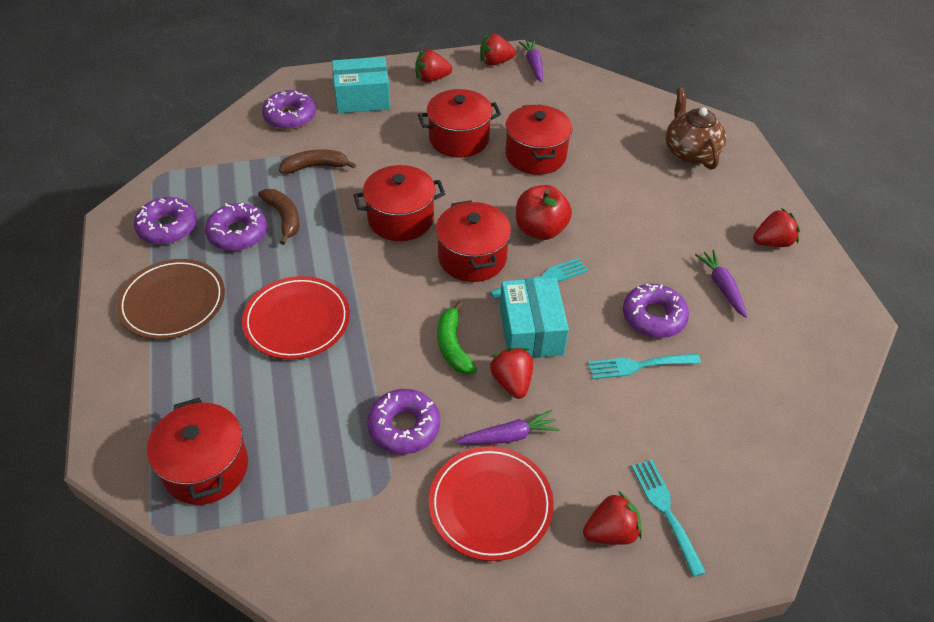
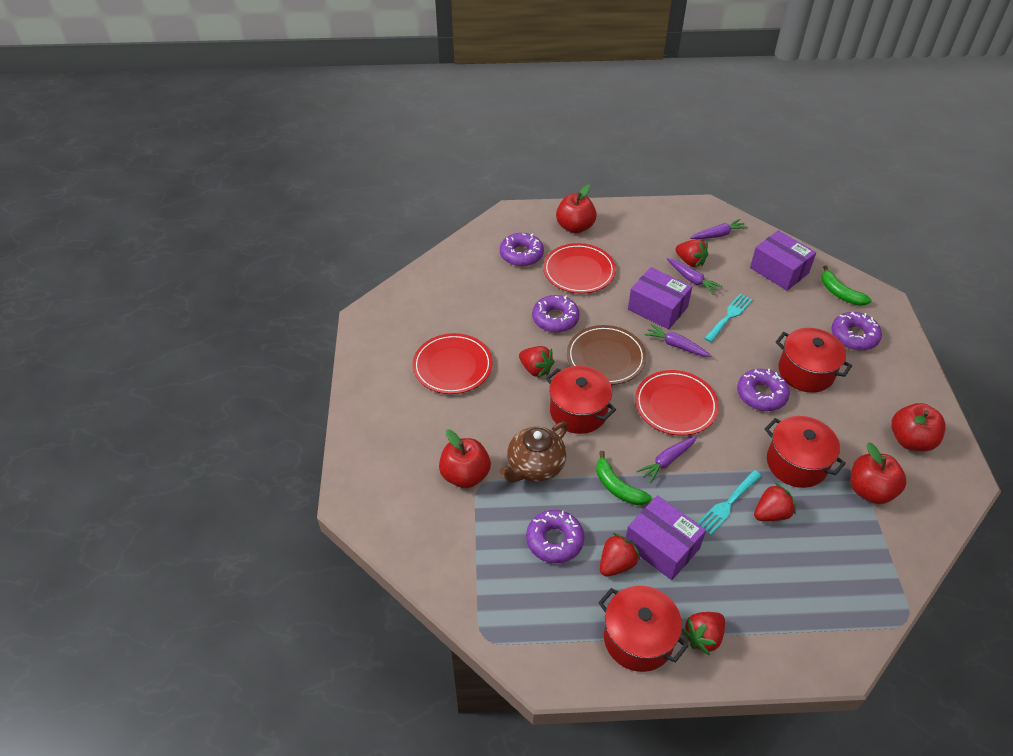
brown banana: [258,189,300,245] [279,149,356,174] = 2 -> none = 0
green banana: [437,301,477,374] = 1 -> [596,451,652,505] [822,265,872,306] = 2
purple box: none = 0 -> [626,495,706,580] [628,267,692,330] [750,230,816,291] = 3
purple carrot: [456,410,560,444] [519,40,543,82] [695,250,747,318] = 3 -> [637,436,697,483] [644,324,712,357] [667,258,723,295] [690,219,748,239] = 4
red apple: [516,185,572,240] = 1 -> [439,430,491,488] [556,185,597,234] [850,442,907,504] [891,403,946,451] = 4
red plate: [242,276,350,360] [429,446,554,561] = 2 -> [413,333,492,394] [543,243,616,294] [635,370,719,436] = 3
red pot: [147,398,248,505] [354,165,445,241] [418,89,501,158] [436,200,511,282] [505,104,573,175] = 5 -> [546,366,616,434] [598,586,688,672] [765,416,846,488] [775,328,852,393] = 4
turquoise box: [332,57,390,113] [500,277,569,358] = 2 -> none = 0
turquoise fork: [490,258,588,299] [588,353,701,379] [631,459,706,577] = 3 -> [697,470,762,535] [704,294,752,342] = 2

